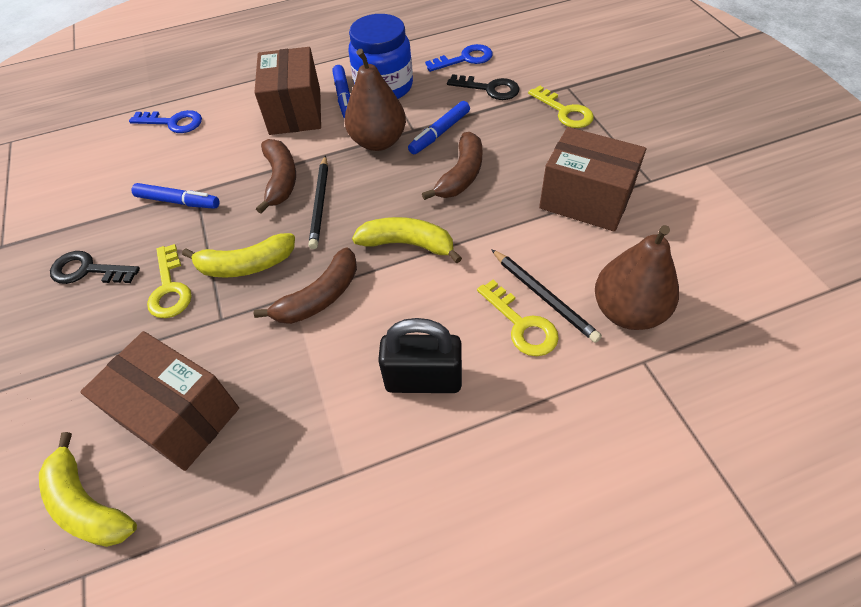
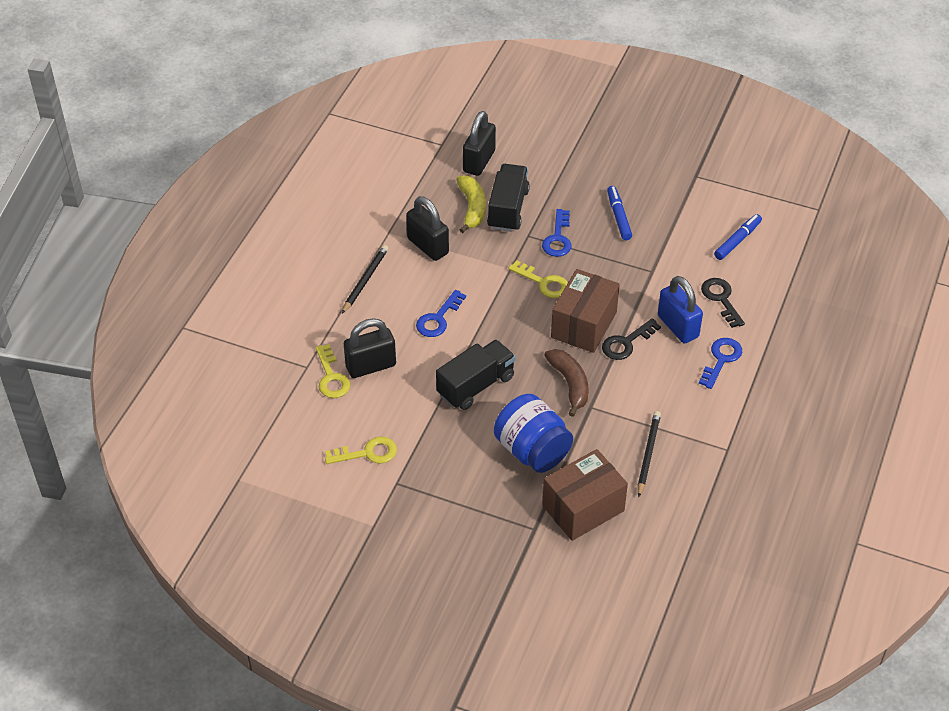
black padlock: [378,318,462,393] = 1 -> [344,318,396,378] [406,196,449,261] [463,111,496,176] = 3
black truck: none = 0 -> [436,339,516,410] [487,164,530,232] = 2
blue key: [129,110,202,133] [425,44,493,72] = 2 -> [416,290,466,337] [542,209,572,257] [699,338,742,389] = 3
blue marker: [132,183,219,209] [332,65,350,118] [408,101,470,154] = 3 -> [607,186,632,240] [714,214,762,260] = 2
blue padlock: none = 0 -> [658,276,703,343] = 1
brown banana: [254,248,357,324] [256,139,296,214] [422,132,482,200] = 3 -> [544,349,589,417] = 1
brown box: [80,331,239,471] [254,47,321,135] [539,127,646,232] = 3 -> [542,449,628,541] [551,269,620,353] = 2
brown pear: [344,49,406,151] [595,225,679,330] = 2 -> none = 0
yellow banana: [39,432,137,547] [182,233,295,278] [352,217,462,263] = 3 -> [456,175,486,233] = 1

